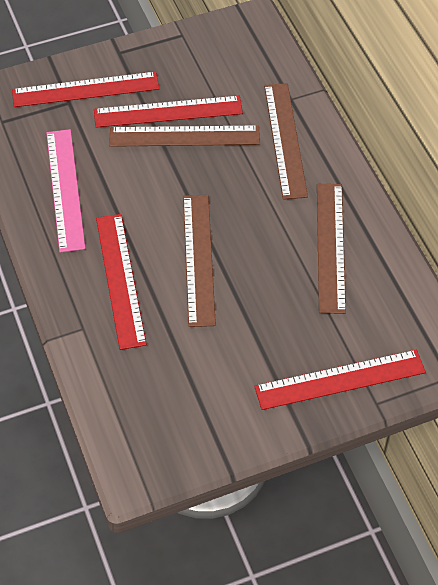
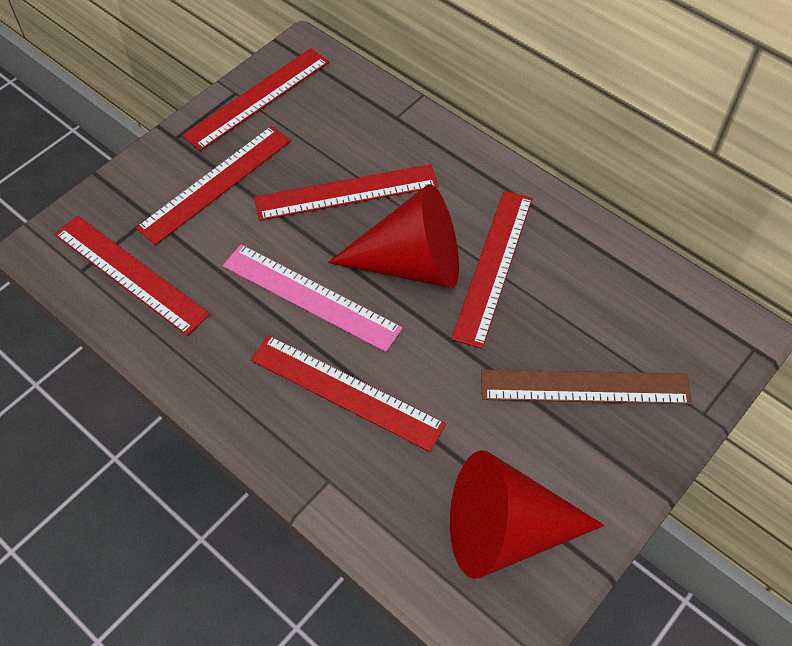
brown ruler: [109,125,260,147] [183,195,216,327] [264,83,308,200] [317,184,346,314] = 4 -> [481,369,692,405] = 1
red cone: none = 0 -> [328,184,459,288] [450,450,604,579] = 2
red ruler: [12,72,159,107] [94,96,243,128] [96,214,147,350] [254,350,426,410] = 4 -> [55,215,210,336] [136,126,291,245] [182,48,329,151] [251,335,446,452] [254,164,439,221] [451,191,532,349] = 6

